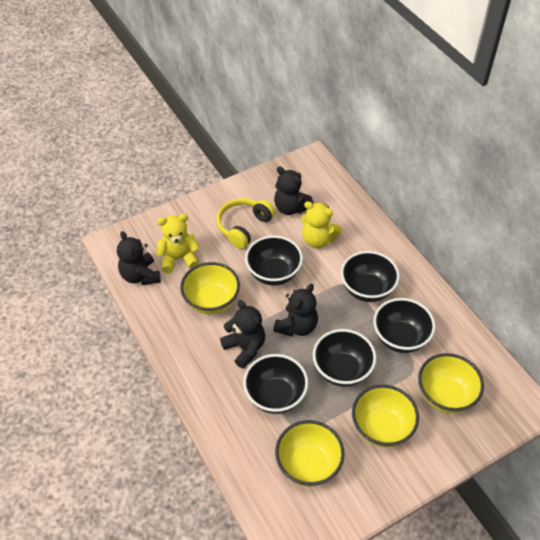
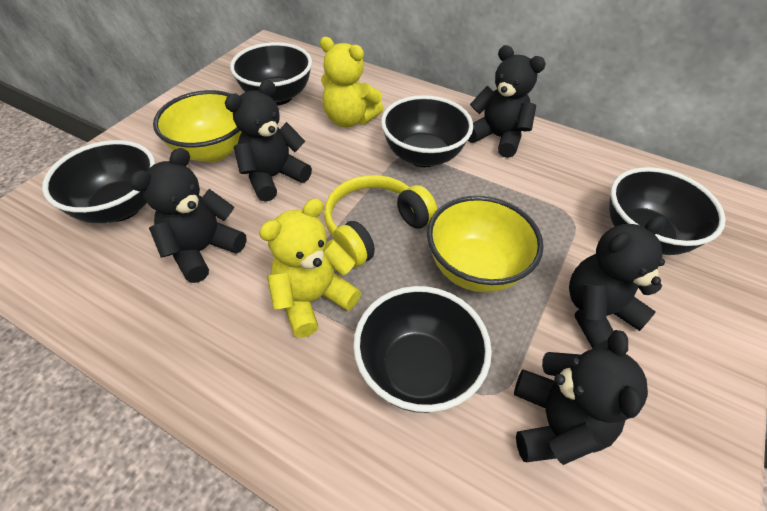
black teddy bear: [117,231,161,285] [220,300,265,369] [273,284,318,336] [274,167,314,215] = 4 -> [129,148,246,283] [225,80,312,202] [468,45,546,158] [514,330,648,465] [569,216,666,349] = 5
yellow bowl: [180,262,240,314] [275,420,345,486] [352,385,419,447] [418,353,484,413] = 4 -> [153,90,242,162] [427,196,544,293] = 2

